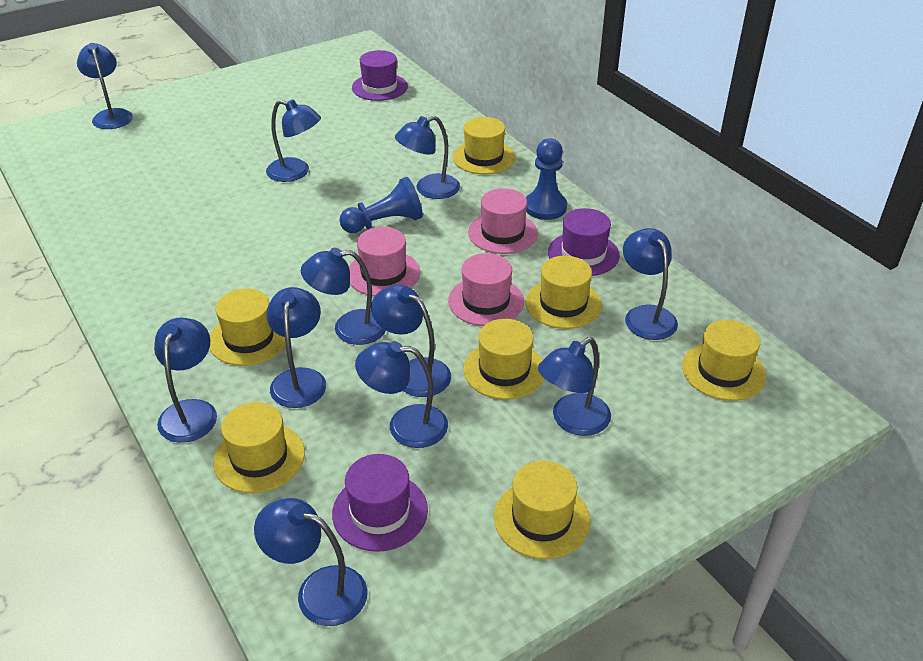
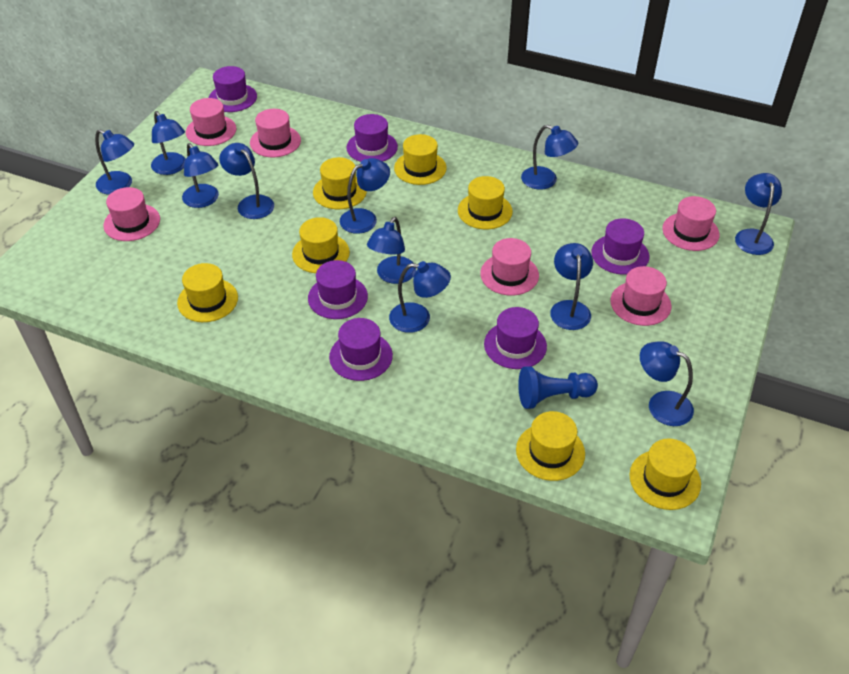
blue pawn: [339,177,423,233] [526,138,567,220] = 2 -> [518,366,598,409] = 1
pink hat: [349,227,420,296] [448,253,524,326] [468,188,538,254] = 3 -> [103,187,160,241] [186,98,237,146] [250,109,301,157] [480,238,539,296] [610,266,671,326] [662,196,720,251] = 6
purple hat: [332,454,428,552] [352,50,408,101] [548,208,620,276] = 3 -> [209,66,257,112] [308,260,368,319] [329,318,393,381] [346,114,398,162] [484,307,547,369] [591,218,649,275] = 6

